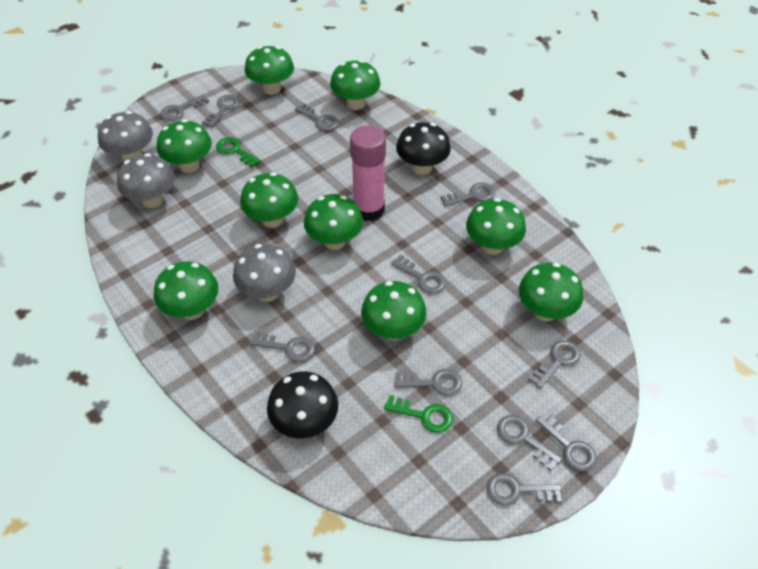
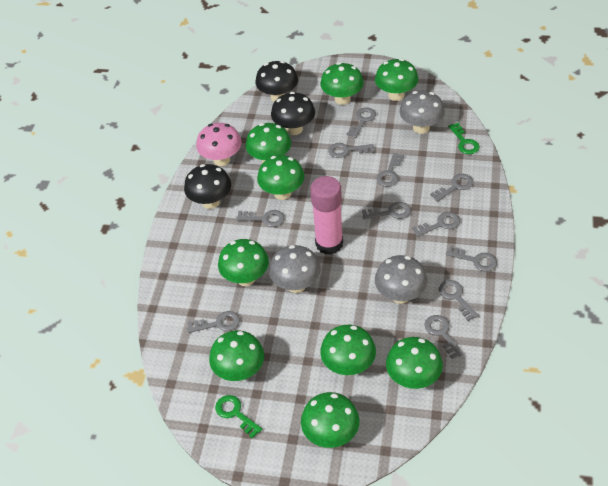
black mushroom: [267,371,338,439] [396,122,451,175] = 2 -> [184,164,231,209] [255,61,298,102] [271,92,315,135] = 3
pink mushroom: none = 0 -> [196,123,242,166] = 1

